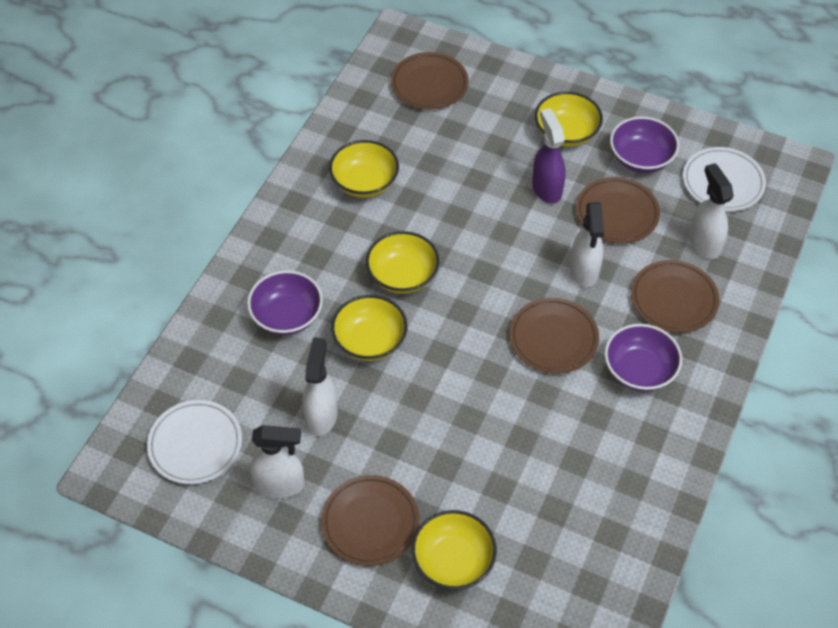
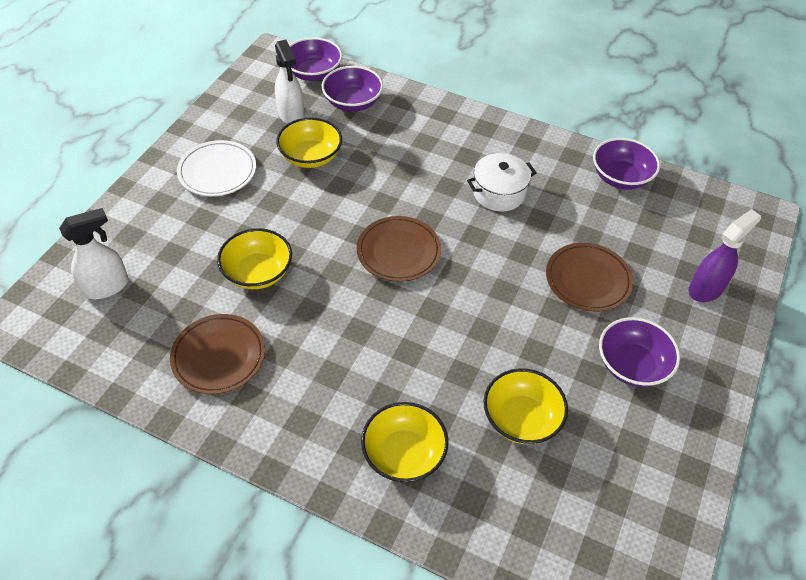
brown plate: [321,475,419,566] [391,52,469,110] [509,298,599,374] [576,177,660,244] [631,260,719,333] = 5 -> [170,314,265,394] [357,216,441,282] [546,243,633,312] = 3
purple bowl: [247,270,323,335] [604,324,682,391] [610,116,679,173] = 3 -> [289,37,342,81] [322,66,383,112] [593,138,660,190] [599,317,680,387] = 4
white plate: [147,400,242,484] [683,147,766,211] = 2 -> [177,140,256,196] = 1
white pot: none = 0 -> [467,153,536,212] = 1
white spray bottle: [250,425,304,498] [303,337,338,436] [570,202,604,287] [689,163,734,259] = 4 -> [59,208,129,299] [275,40,304,124] = 2
yellow bowl: [329,140,399,198] [331,295,408,361] [366,231,440,294] [412,510,497,590] [535,92,603,147] = 5 -> [217,228,292,289] [276,117,342,168] [361,402,448,482] [484,368,568,444] = 4

